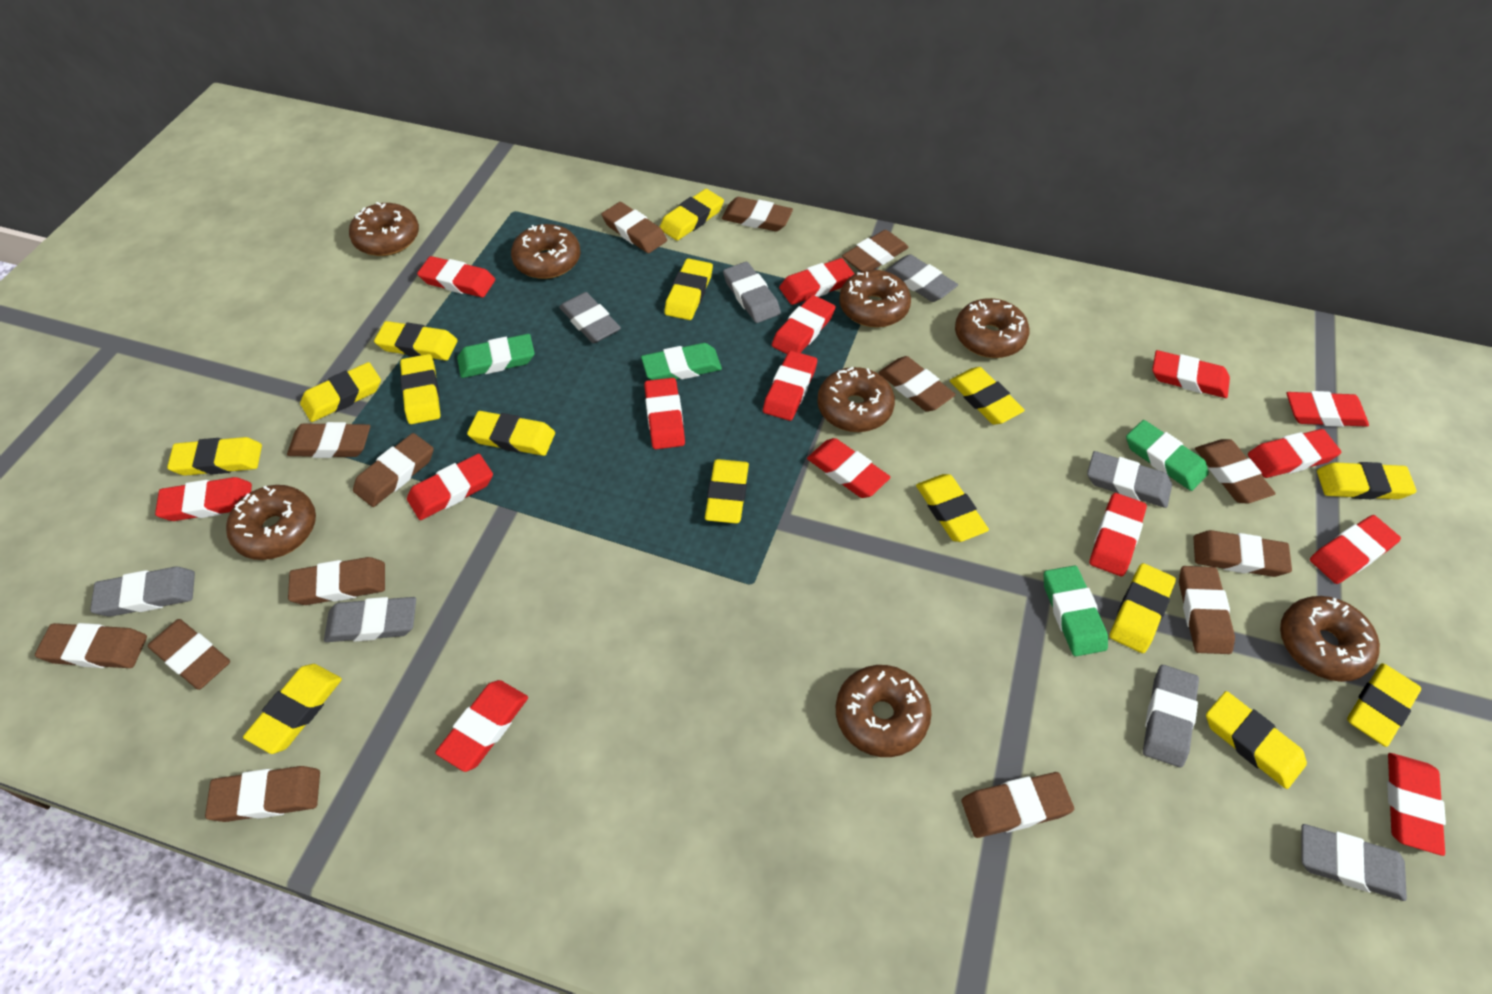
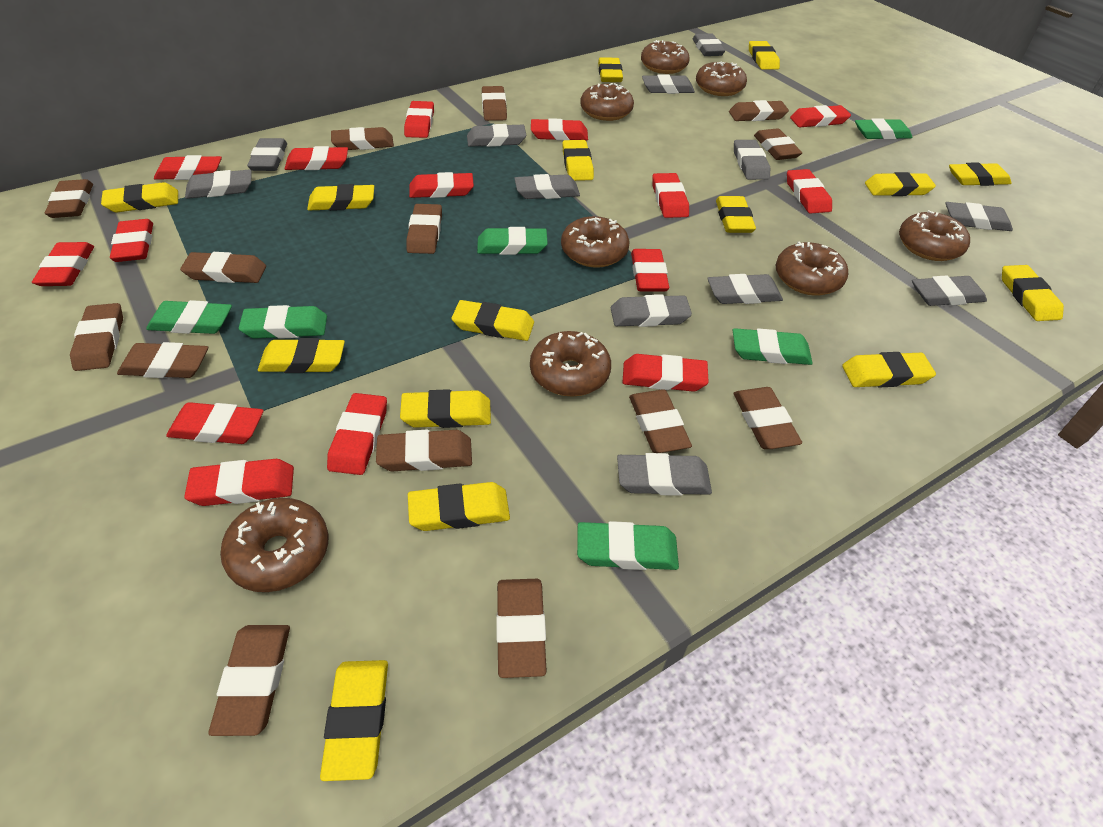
green eraser: [457,334,535,378] [641,343,722,380] [1044,565,1108,656] [1126,420,1209,491] = 4 -> [146,300,232,334] [239,305,327,339] [477,227,548,255] [577,521,679,570] [733,328,813,365] [855,118,912,140] = 6
grey eraser: [90,567,195,617] [324,597,416,642] [559,292,621,343] [723,262,781,323] [885,254,958,302] [1087,451,1172,508] [1143,665,1199,767] [1301,824,1407,901] = 8 -> [185,169,252,199] [247,138,287,171] [467,124,526,147] [514,174,580,199] [611,294,692,327] [617,453,712,496] [642,74,695,94] [693,33,725,56] [707,274,783,304] [734,140,770,180] [912,275,987,306] [946,202,1013,231] = 12

